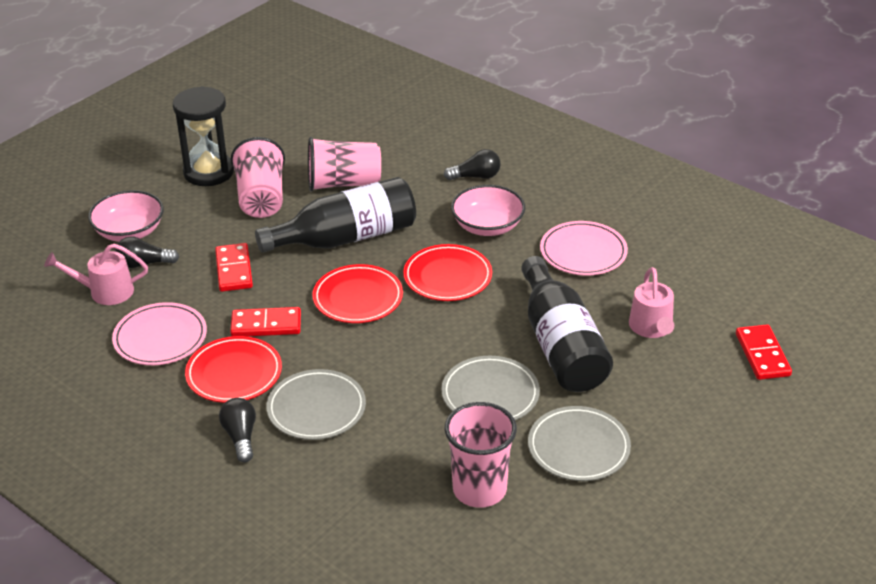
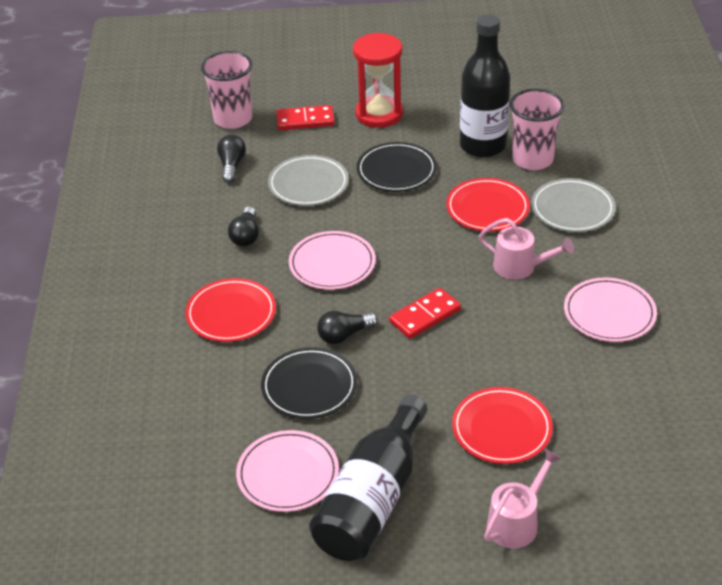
black hourglass: [173,86,234,186] = 1 -> none = 0
black plate: none = 0 -> [261,347,357,419] [357,142,437,192] = 2
grey plate: [266,369,366,440] [441,356,540,420] [528,406,631,481] = 3 -> [268,155,349,206] [531,178,616,232] = 2
pink bowl: [88,190,164,242] [451,185,525,236] = 2 -> none = 0
pink cup: [231,137,285,218] [308,137,381,192] [445,402,517,508] = 3 -> [201,51,253,129] [510,89,565,170] = 2
pink plate: [112,302,207,365] [540,221,628,275] = 2 -> [236,430,339,512] [289,231,376,290] [564,277,657,342] = 3
red domino: [215,243,253,292] [230,307,301,336] [736,325,792,380] = 3 -> [276,105,335,130] [389,288,461,339] = 2
red hourglass: none = 0 -> [353,33,403,128] = 1

